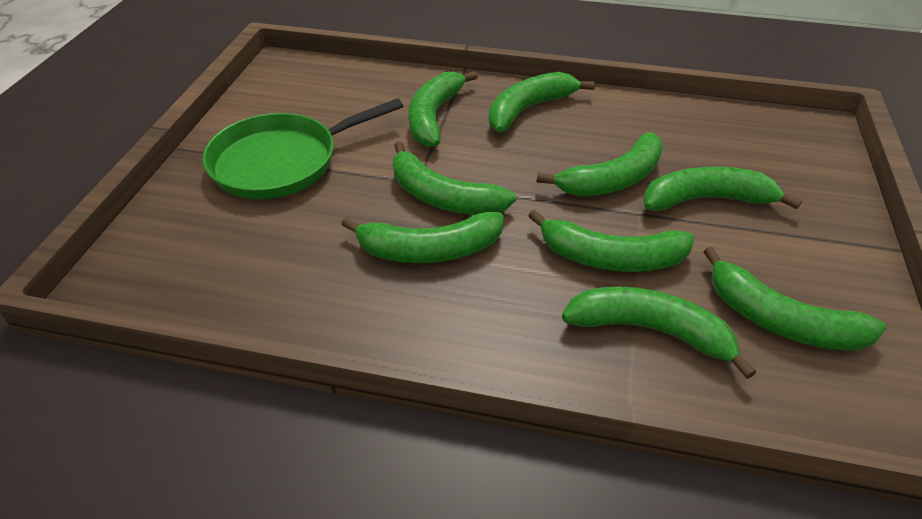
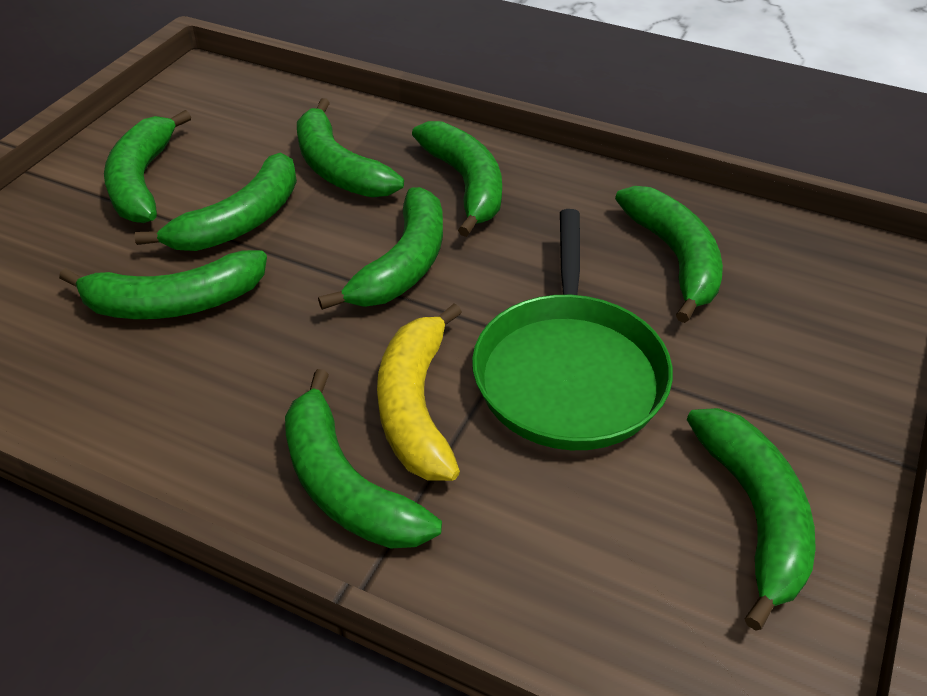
yellow banana: none = 0 -> [377,303,462,481] = 1

